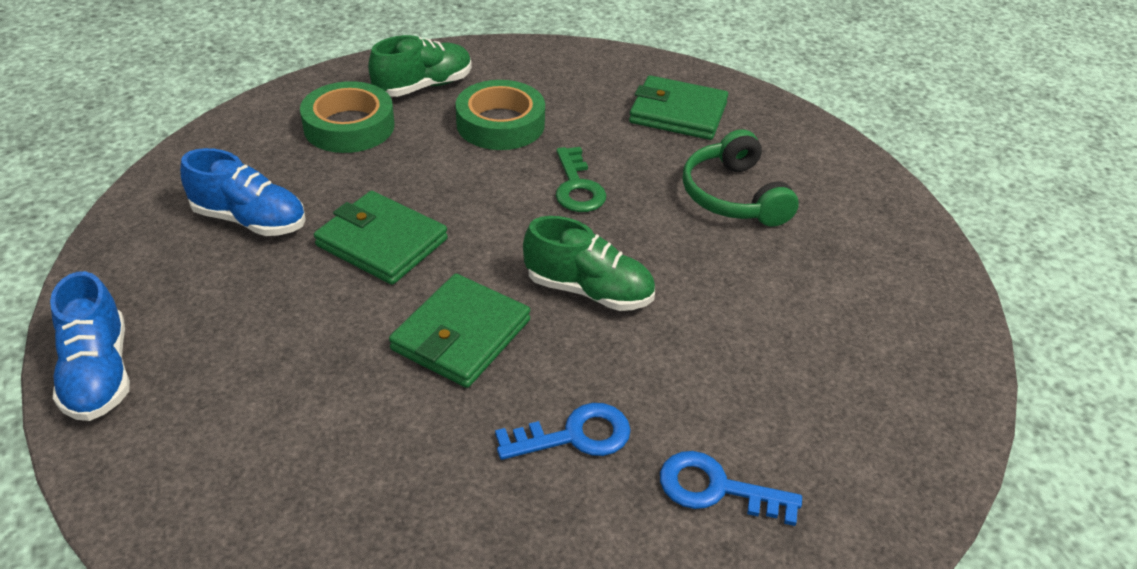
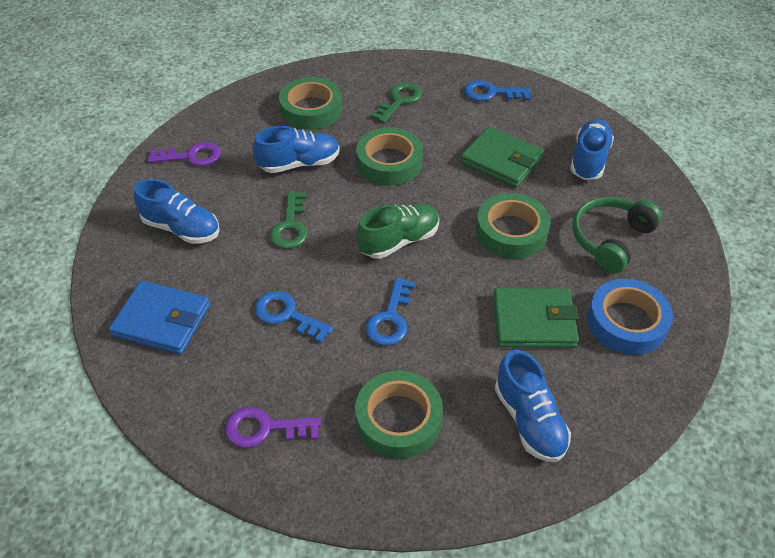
blue key: [495,403,631,460] [660,451,802,526] = 2 -> [255,291,333,343] [366,277,415,346] [464,80,531,101] = 3
blue shoe: [50,271,130,421] [180,148,306,236] = 2 -> [134,179,219,244] [253,126,340,173] [495,350,571,462] [570,119,614,180] = 4
blue tape: none = 0 -> [587,279,673,355] = 1
blue wallet: none = 0 -> [109,281,210,355] = 1
green key: [556,147,606,212] = 1 -> [270,192,308,249] [371,83,422,123] = 2
green shoe: [368,35,472,97] [523,216,655,311] = 2 -> [356,204,439,259] = 1
green tape: [300,81,394,153] [455,80,545,150] = 2 -> [279,77,342,130] [355,371,443,459] [356,127,423,185] [476,193,550,259] = 4
green wallet: [314,191,448,285] [389,274,530,388] [629,75,728,140] = 3 -> [461,127,544,188] [493,288,579,348] = 2
purple key: none = 0 -> [148,142,221,166] [225,407,321,448] = 2

